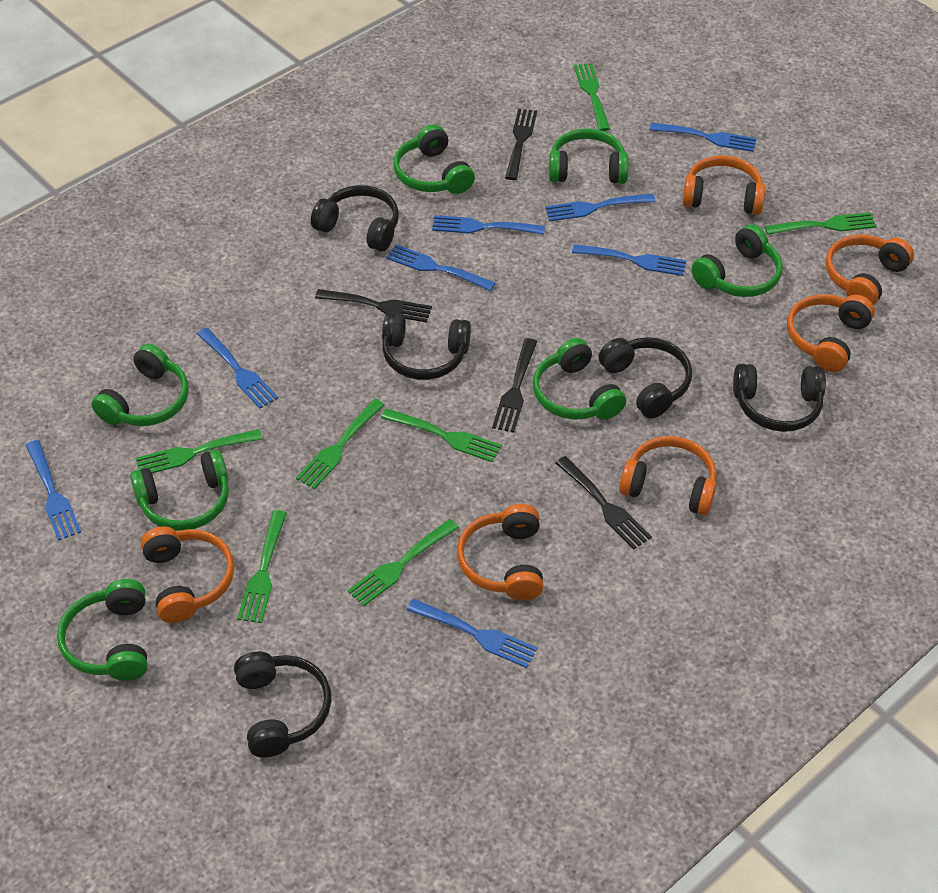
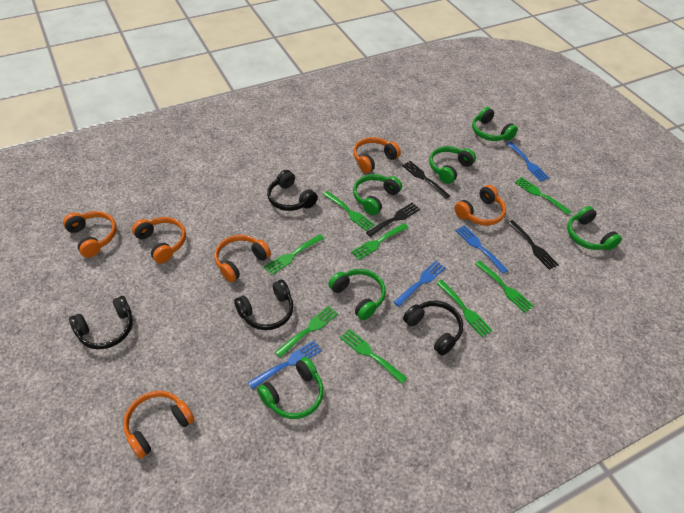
black fork: [315,289,432,323] [492,338,537,433] [505,108,537,180] [555,456,652,550] = 4 -> [366,203,420,237] [402,161,450,199] [508,220,559,270] = 3
black headphones: [234,652,332,757] [311,185,399,252] [382,312,471,380] [599,337,692,419] [733,364,826,432] = 5 -> [69,296,133,349] [234,280,293,330] [267,170,318,211] [403,301,463,356] = 4
blue fork: [26,440,81,541] [197,328,278,409] [386,245,496,291] [407,599,538,668] [432,215,545,235] [545,194,656,221] [572,244,686,276] [650,122,756,152] = 8 -> [248,340,322,389] [393,261,446,307] [455,225,508,273] [507,142,549,182] = 4
green fork: [136,429,263,473] [237,510,287,623] [296,399,385,489] [347,519,459,607] [381,408,502,462] [574,63,610,131] [765,212,877,235] = 7 -> [264,234,324,275] [275,306,338,358] [323,191,375,231] [340,329,407,384] [351,223,409,260] [436,280,493,337] [475,260,534,313] [515,177,572,215] = 8
green headphones: [57,579,148,681] [92,344,189,426] [130,449,229,531] [393,124,475,194] [533,338,626,420] [549,128,629,184] [692,224,783,297] = 7 -> [257,357,324,419] [328,269,386,320] [353,174,402,215] [429,146,476,184] [472,107,518,141] [567,206,622,251] = 6

